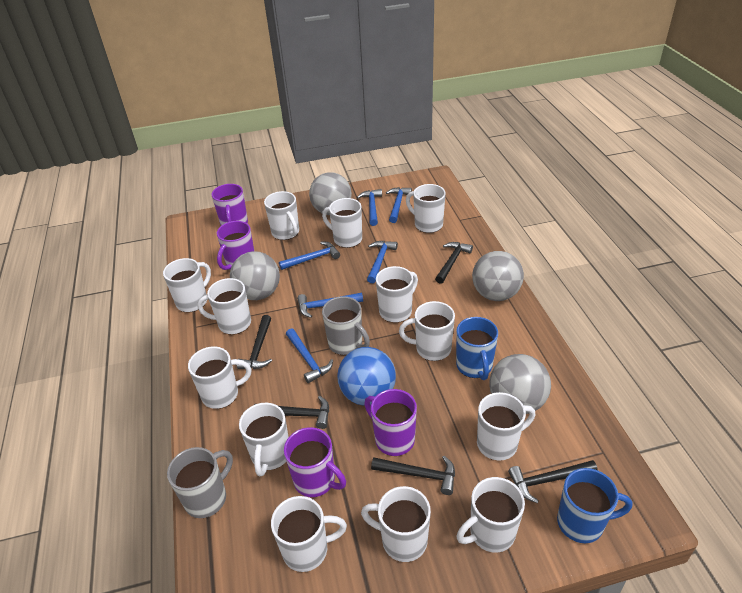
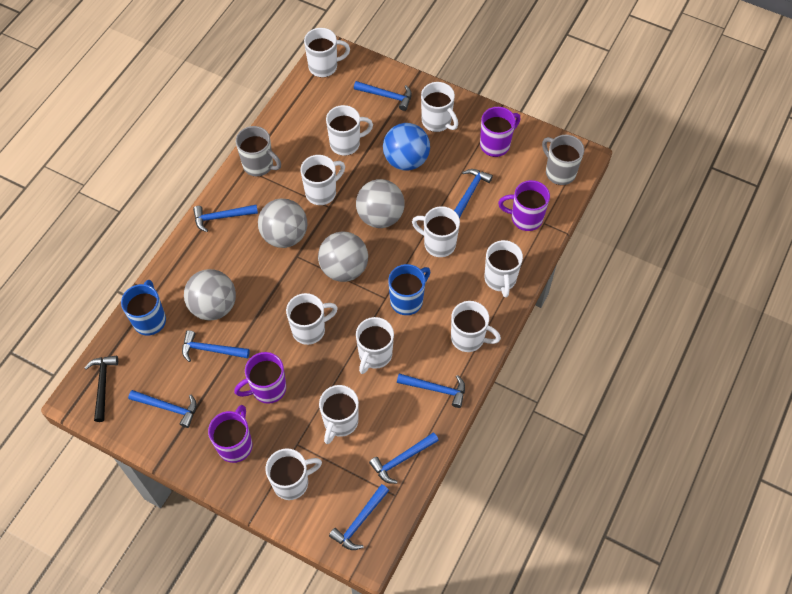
black hammer: [237,315,272,369] [254,396,329,429] [371,456,455,495] [435,242,473,284] [508,460,598,503] = 5 -> [85,356,118,422] = 1
blue hammer: [279,242,340,270] [286,328,333,383] [297,293,363,318] [357,189,382,226] [367,241,398,283] [386,187,412,223] = 6 -> [128,390,197,428] [182,330,250,362] [193,205,258,232] [329,484,389,550] [354,81,412,111] [369,432,439,484] [397,374,465,408] [454,169,493,218] = 8
white mug: [163,258,211,313] [188,347,251,409] [197,278,251,335] [239,403,289,476] [264,191,299,240] [271,496,347,572] [322,198,362,248] [361,486,431,562] [376,266,418,323] [399,301,455,361] [406,184,446,233] [457,477,525,553] [477,392,535,461] = 13 -> [266,448,322,500] [286,293,338,345] [300,155,345,205] [304,28,350,78] [319,385,359,444] [326,105,373,156] [356,317,394,374] [412,206,460,257] [421,82,458,132] [451,301,501,352] [484,240,523,298] = 11

